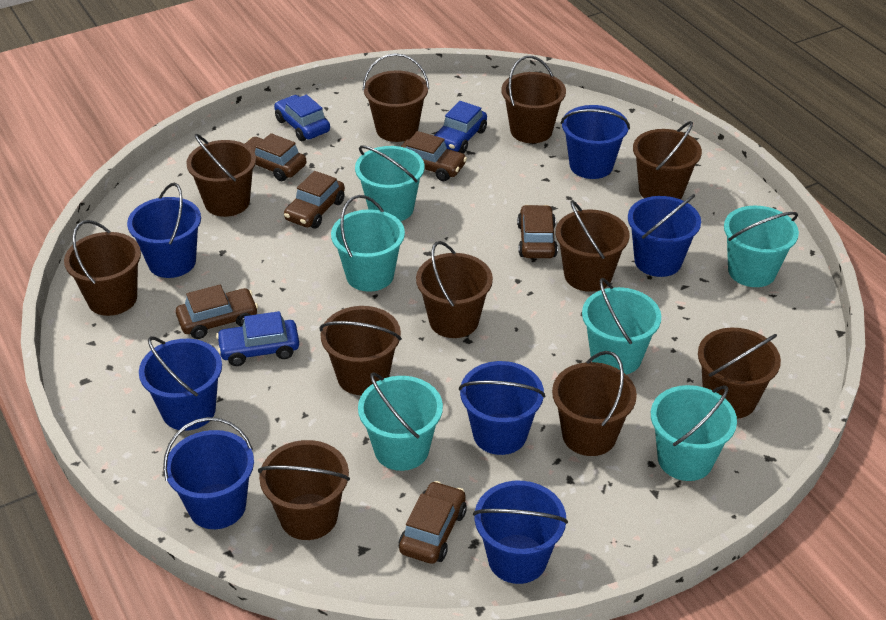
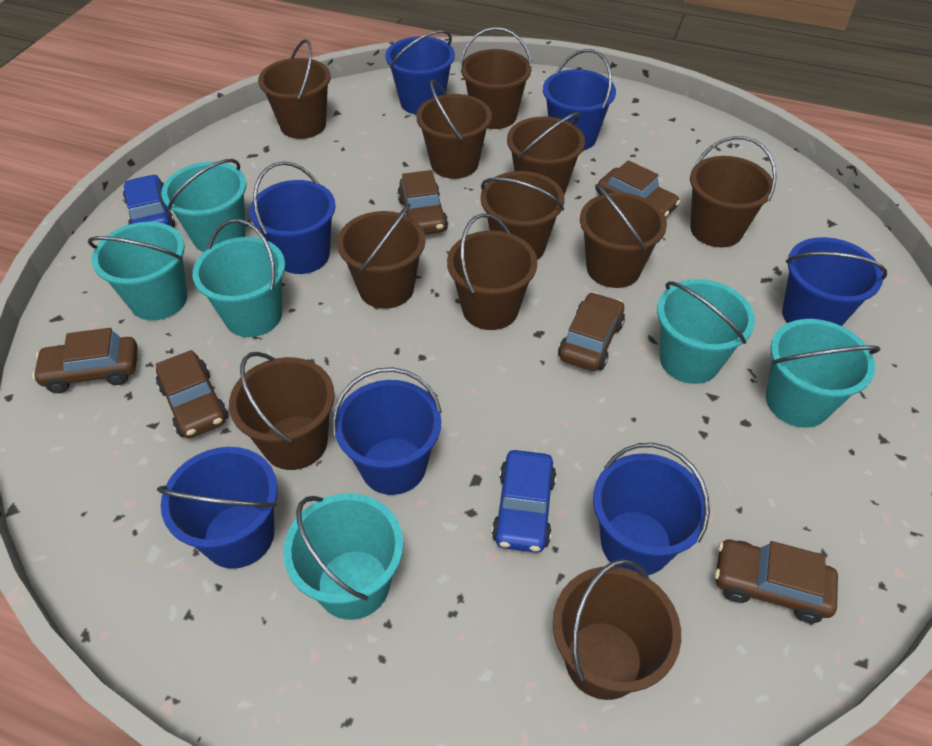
blue car: [216,311,299,366] [274,94,330,141] [434,101,487,154] = 3 -> [123,174,175,228] [492,450,556,553] = 2

